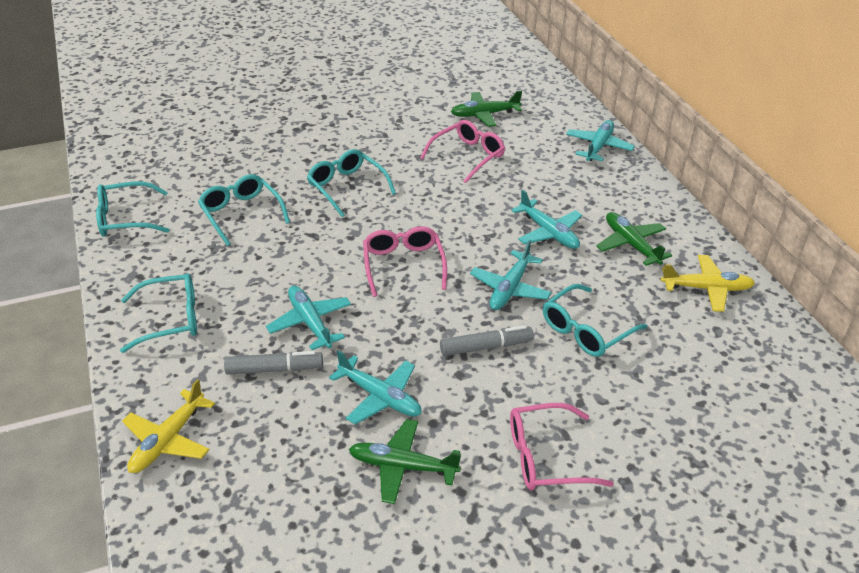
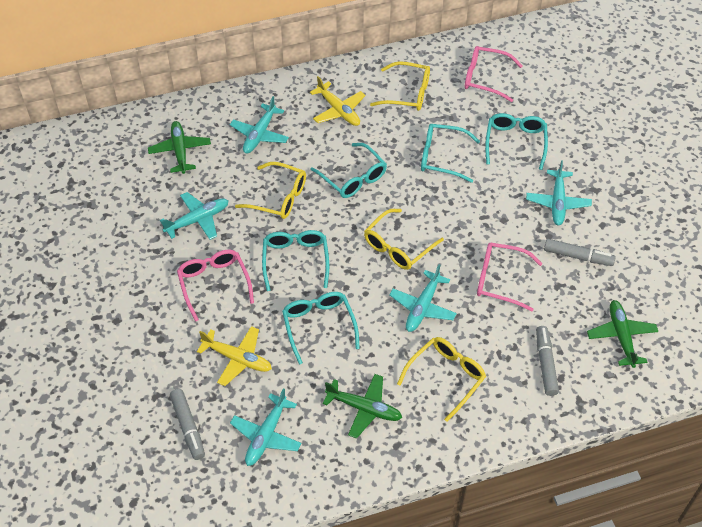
grey marker: [224,351,323,375] [440,325,533,356] = 2 -> [170,389,205,460] [536,326,559,396] [544,239,616,266] = 3
yellow glasses: none = 0 -> [235,162,306,219] [364,209,444,270] [370,61,430,111] [397,337,486,422] = 4

